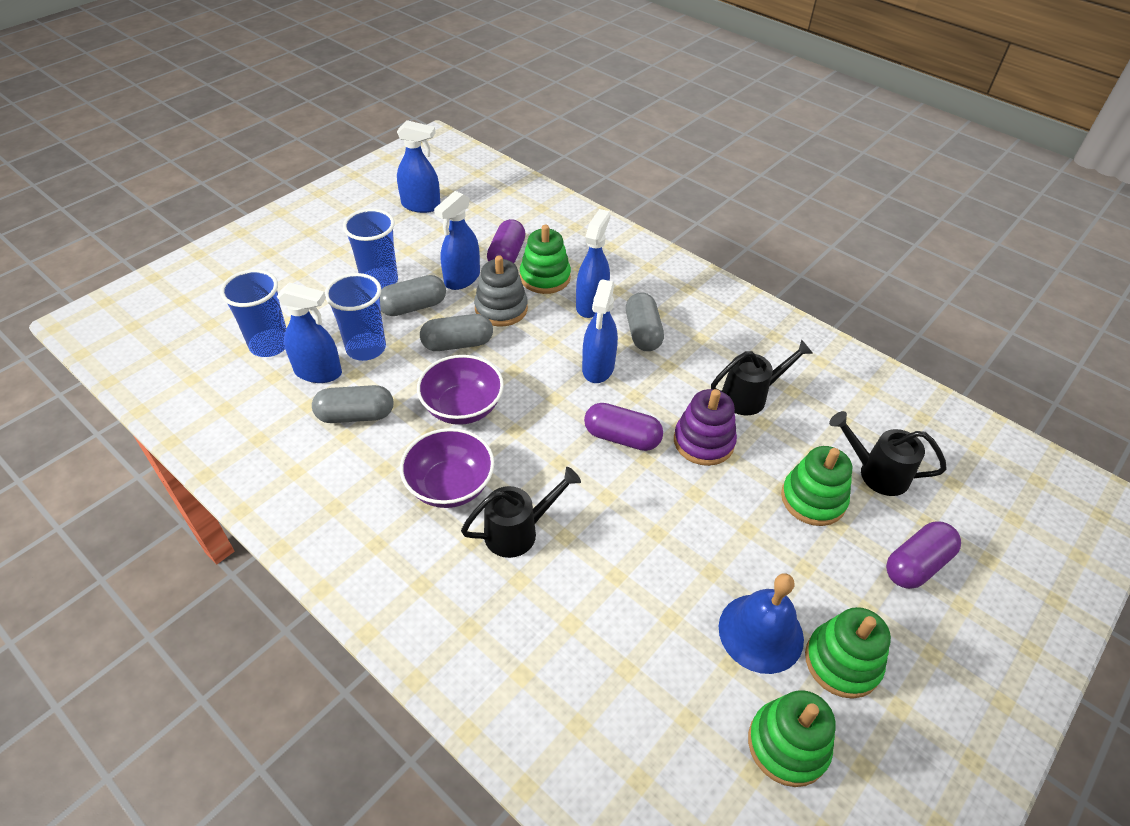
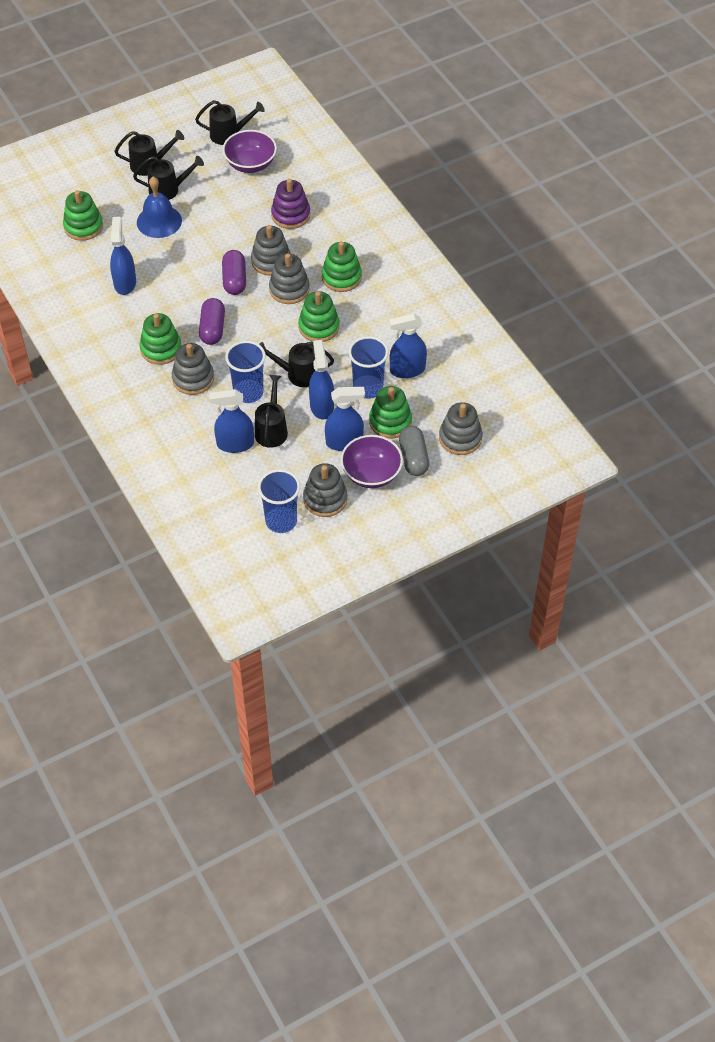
black watering can: [461,467,581,558] [711,339,813,415] [829,411,947,496] = 3 -> [114,130,184,176] [133,156,204,200] [195,100,265,145] [255,375,288,448] [259,342,334,387] = 5
green stacking toy: [520,225,571,294] [748,690,836,787] [781,446,852,526] [805,607,891,699] = 4 -> [63,190,103,241] [140,313,182,365] [298,291,339,342] [322,241,362,292] [369,386,412,438] = 5
grey capsule: [312,385,393,423] [380,275,446,316] [420,314,493,351] [626,292,664,351] = 4 -> [399,426,430,476] = 1
grey stacking toy: [474,255,528,327] = 1 -> [172,343,214,395] [251,225,291,275] [269,253,310,304] [303,463,348,517] [439,402,482,455] = 5
purple capsule: [487,219,526,263] [584,403,663,451] [886,521,961,589] = 3 -> [199,298,225,345] [222,250,246,295] = 2

